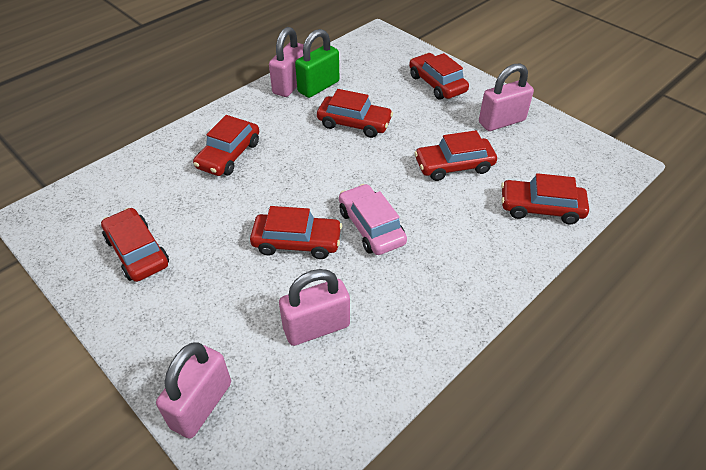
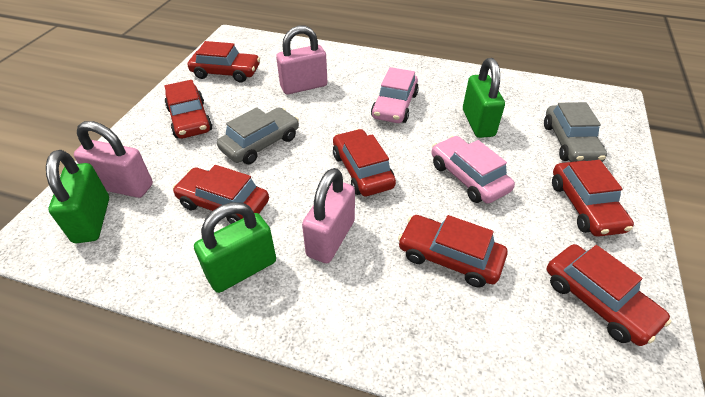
green padlock: [295,29,339,98] = 1 -> [46,150,109,243] [194,202,276,293] [463,58,505,138] = 3
grey car: none = 0 -> [217,107,299,164] [544,102,607,162] = 2
pink car: [339,184,407,255] = 1 -> [371,67,419,123] [432,136,515,203] = 2
pink padlock: [156,342,231,439] [269,27,303,97] [279,269,350,346] [479,63,534,131] = 4 -> [74,121,153,198] [276,26,327,94] [302,168,355,263] = 3

